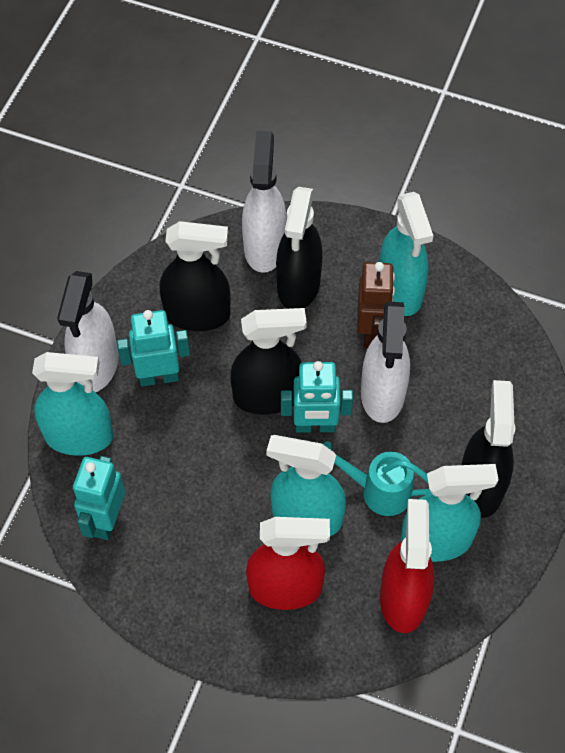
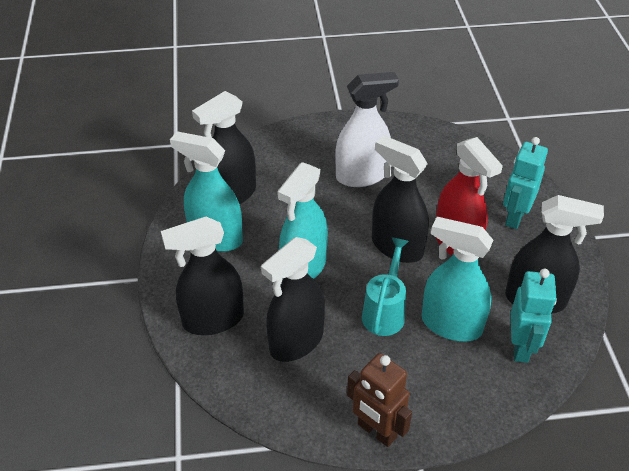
black spray bottle: [160,221,230,331] [230,308,307,415] [276,187,323,309] [461,380,515,518] = 4 -> [161,217,244,335] [192,91,256,204] [261,237,325,362] [372,135,429,263] [505,195,604,314] = 5
red spray bottle: [246,517,330,610] [380,499,435,633] = 2 -> [436,137,503,256] = 1
turquoise robot: [73,456,125,540] [117,310,190,387] [281,361,353,433] = 3 -> [503,137,548,229] [511,269,557,363] = 2
turquoise spray bottle: [32,352,113,456] [266,435,346,536] [379,192,433,316] [401,464,499,562] = 4 -> [170,131,243,252] [277,162,328,279] [422,217,493,341] = 3
white spray bottle: [57,271,118,392] [242,131,287,273] [361,301,410,423] = 3 -> [335,72,399,187] = 1

